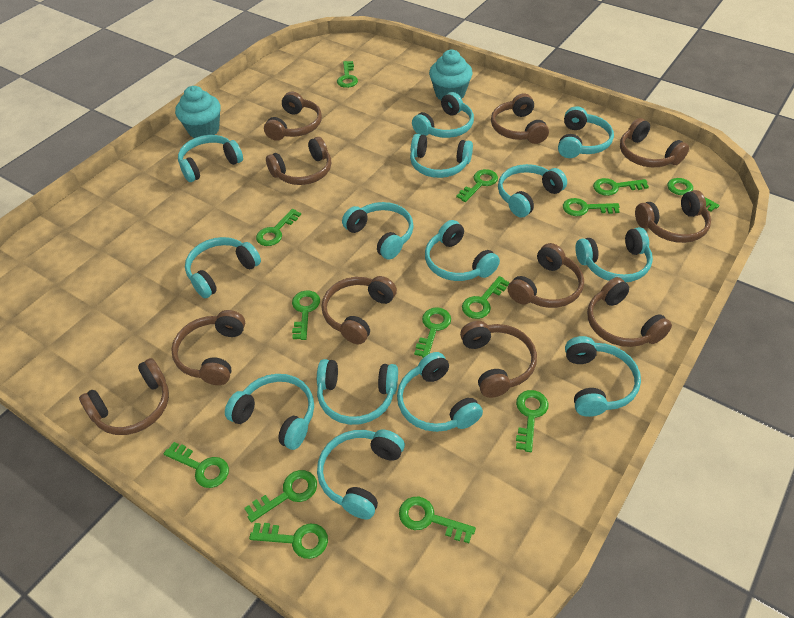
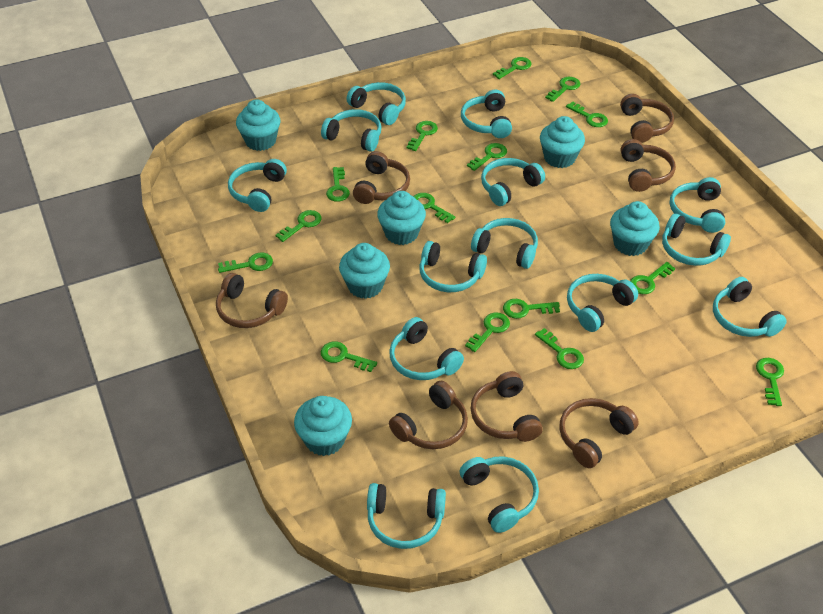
brown headphones: [79,358,169,435] [171,310,245,385] [264,92,322,141] [266,137,331,185] [322,276,397,344] [460,321,537,398] [491,93,549,144] [508,243,584,308] [587,277,672,347] [620,118,689,167] [635,190,711,243] = 11 -> [216,273,288,328] [353,151,410,204] [389,381,468,449] [471,371,543,442] [559,398,639,468] [620,94,674,143] [621,139,676,192] = 7
green key: [163,442,229,488] [244,470,317,523] [249,523,328,559] [256,209,301,246] [292,290,320,340] [337,61,358,88] [399,497,476,543] [414,307,451,358] [456,169,498,202] [462,276,510,319] [516,390,549,452] [563,198,620,216] [593,178,649,196] [667,178,719,211] = 14 -> [218,253,273,273] [275,210,322,242] [321,342,377,372] [326,167,350,202] [406,121,438,151] [413,193,456,223] [465,312,510,352] [467,143,507,171] [493,57,531,79] [503,299,560,319] [535,328,584,369] [545,77,580,102] [566,102,608,127] [630,262,675,294] [756,358,784,406] = 15
turquoise cupcake: [175,86,221,138] [429,50,473,100] = 2 -> [236,99,280,151] [294,396,352,456] [339,243,390,299] [377,191,426,245] [540,116,585,168] [610,201,660,256] = 6

